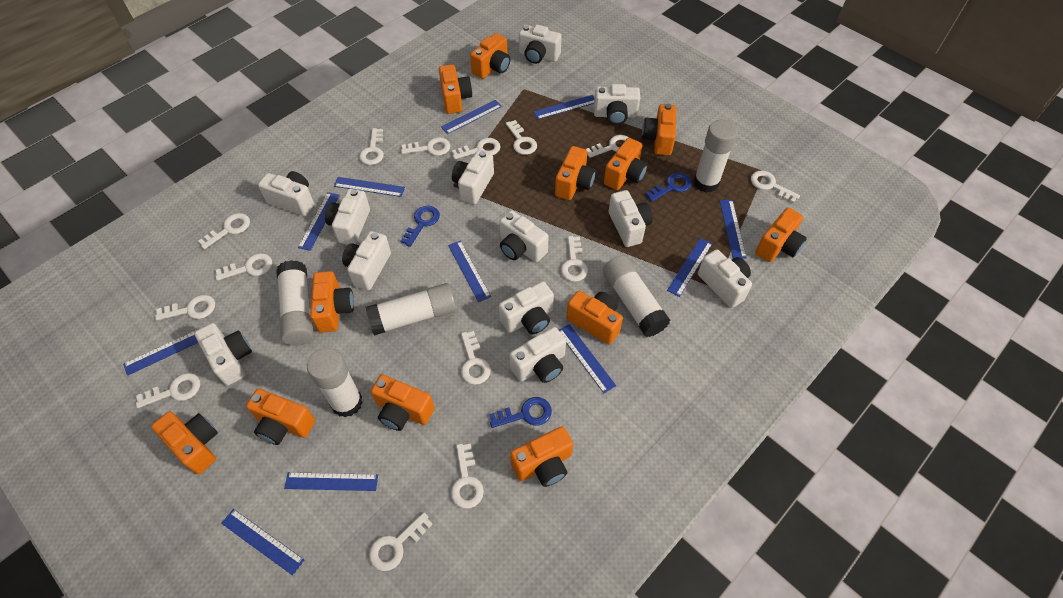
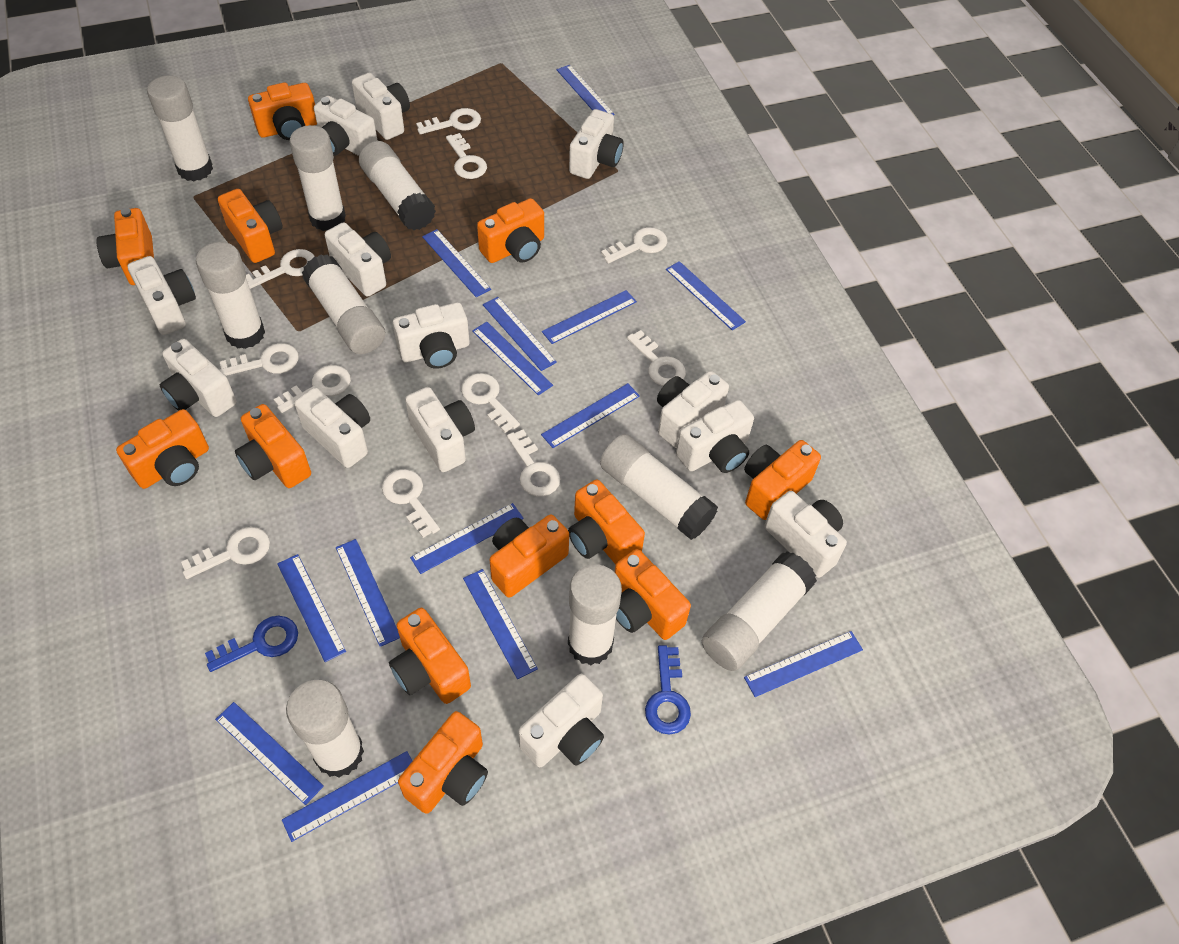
blue key: [401,206,440,247] [489,397,552,428] [645,173,692,202] = 3 -> [205,616,298,672] [645,645,691,735] = 2
blue ruler: [123,327,203,376] [221,509,304,576] [284,472,378,491] [298,192,340,251] [334,177,405,197] [441,100,502,134] [448,240,491,302] [533,95,595,119] [559,324,616,393] [667,238,712,297] [720,200,746,259] = 11 -> [215,702,324,805] [277,554,346,662] [282,751,412,842] [336,539,400,647] [410,503,524,574] [422,229,491,297] [463,569,538,679] [472,322,553,395] [483,297,557,371] [541,383,640,448] [542,290,637,344] [557,65,614,115] [666,261,746,330] [744,631,863,697] = 14
white camera: [195,323,252,386] [258,171,314,216] [325,189,370,245] [342,231,391,290] [452,150,494,204] [499,210,549,262] [499,281,554,334] [509,327,566,383] [519,24,562,64] [594,84,640,125] [609,190,653,247] [698,249,752,308] = 12 -> [127,256,196,335] [160,339,236,417] [294,387,370,468] [314,96,377,156] [325,222,391,297] [352,73,410,140] [393,302,470,369] [405,387,475,472] [518,674,604,767] [569,109,624,179] [657,371,729,448] [676,400,754,473] [764,491,847,578] = 13
white glue stick: [276,260,313,346] [307,348,363,417] [366,283,456,336] [603,255,670,337] [694,120,738,193] = 5 -> [147,75,213,181] [196,242,265,349] [286,680,364,778] [289,125,346,231] [302,254,385,354] [359,141,436,231] [568,564,622,665] [600,434,718,540] [702,552,817,671] = 9
white key: [136,373,200,408] [155,295,215,321] [198,213,250,249] [215,253,272,281] [359,128,384,165] [369,512,433,571] [401,137,450,156] [451,444,484,509] [452,138,501,160] [461,331,491,385] [506,120,537,155] [561,236,588,282] [586,135,629,158] [751,171,800,203] = 14 -> [181,527,270,579] [220,343,299,376] [246,249,315,289] [274,365,351,413] [382,469,440,538] [416,108,481,134] [446,133,487,179] [461,373,520,433] [507,430,560,496] [601,227,667,264] [627,330,686,386] = 11

